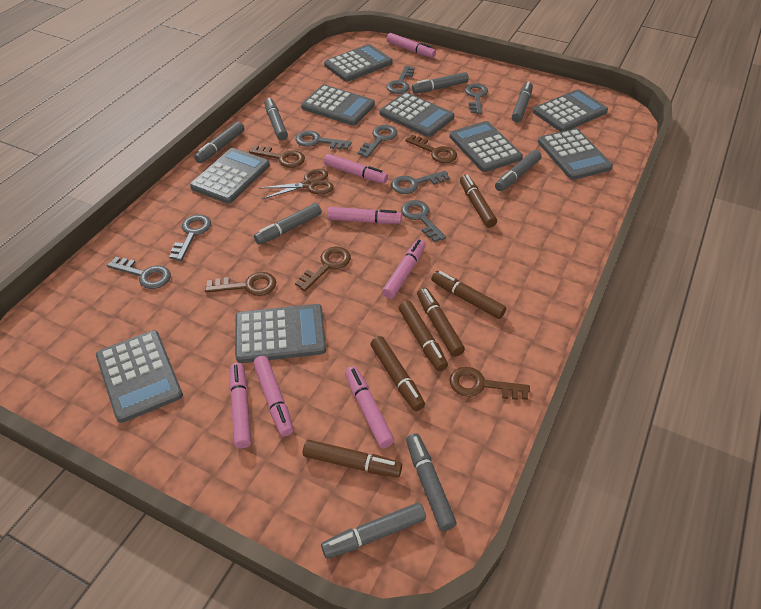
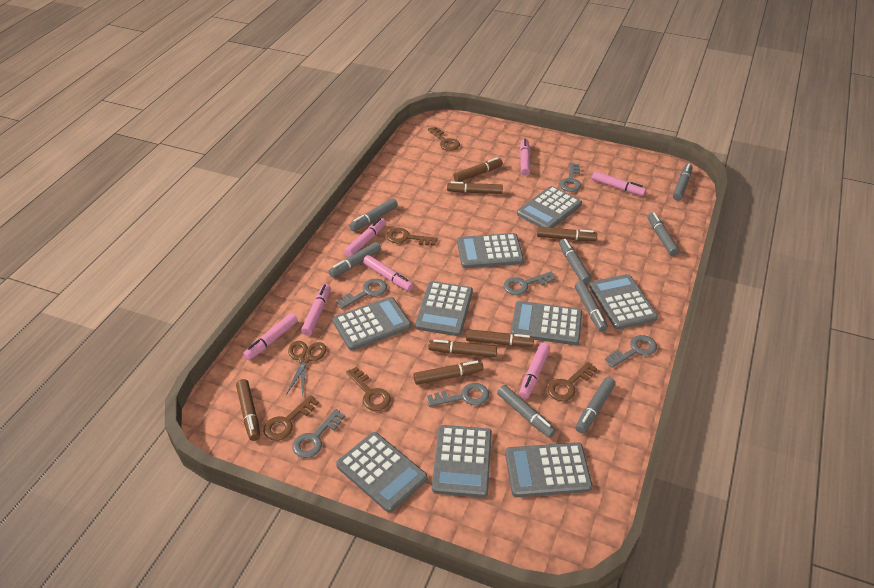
brown marker: [303,440,402,477] [371,336,425,411] [399,301,448,371] [417,288,465,357] [431,271,506,319] [460,175,497,228] = 6 -> [236,379,260,441] [414,361,484,385] [428,339,497,357] [447,182,503,194] [453,157,503,182] [466,329,534,347] [537,227,597,241] = 7
grey key: [107,257,171,289] [169,215,211,261] [295,130,351,150] [358,125,397,158] [386,66,414,94] [391,171,450,194] [401,200,446,242] [465,83,488,114] = 8 -> [292,409,345,458] [336,279,387,309] [427,383,489,407] [504,272,556,295] [560,163,581,192] [605,335,657,368] = 6

